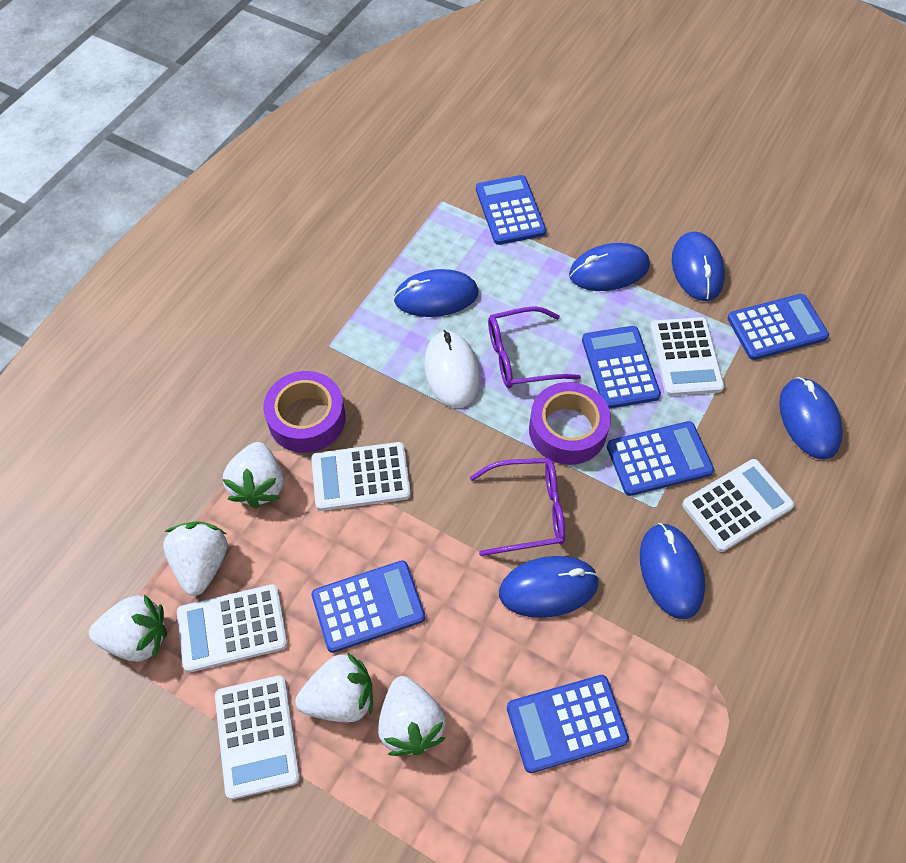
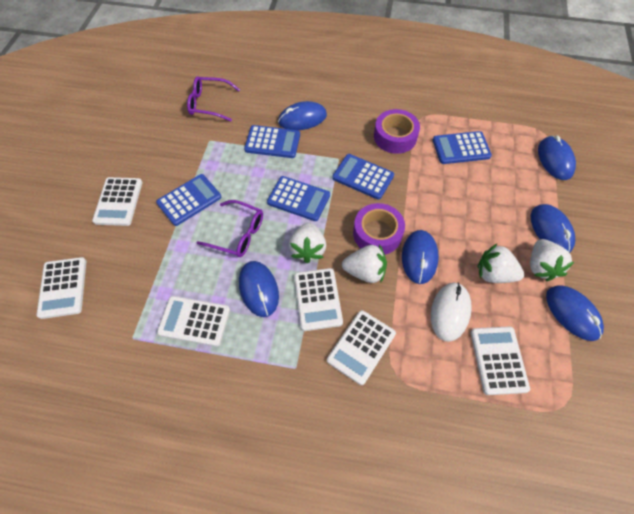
blue calculator: [311,560,425,653] [476,175,546,245] [507,675,629,773] [582,326,661,409] [607,421,714,496] [727,294,829,360] = 6 -> [156,174,221,226] [244,125,300,158] [267,176,330,221] [332,154,394,200] [433,131,492,164] = 5
white calculator: [177,584,288,672] [215,675,300,799] [311,442,411,511] [650,317,724,396] [682,459,794,552] = 5 -> [36,257,86,319] [92,177,142,226] [157,296,230,347] [294,268,343,331] [327,310,396,385] [470,326,530,395] = 6
white strawberry: [89,594,167,662] [163,521,228,596] [222,442,283,509] [295,652,373,722] [378,676,446,756] = 5 -> [289,222,326,263] [342,245,387,283] [477,244,524,283] [530,239,574,281] = 4

